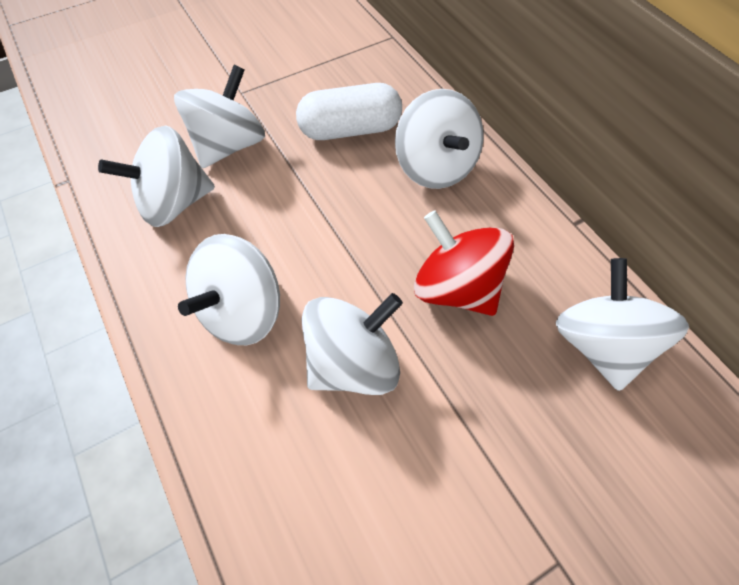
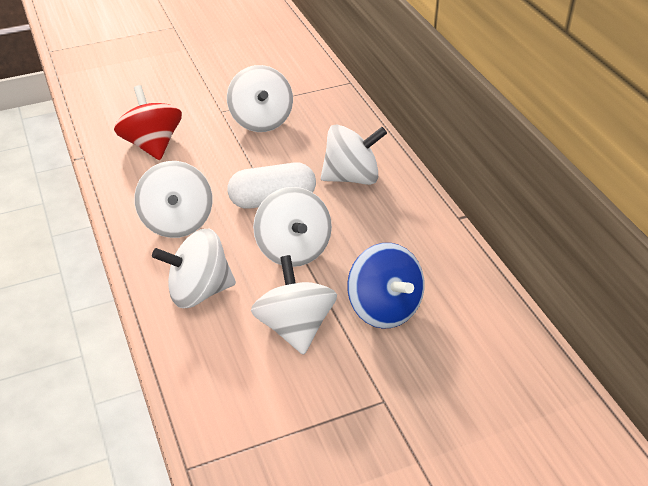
blue spinning top: none = 0 -> [347,243,425,329] = 1

